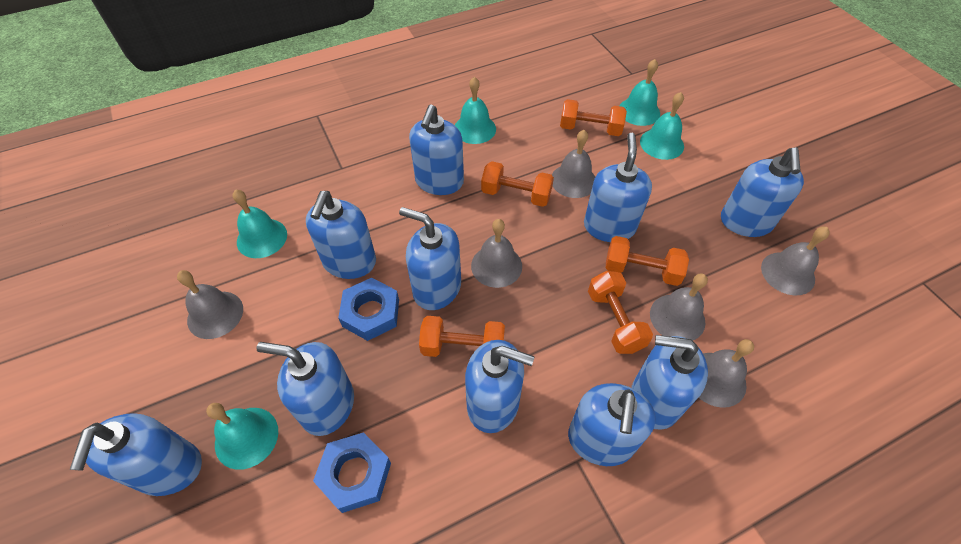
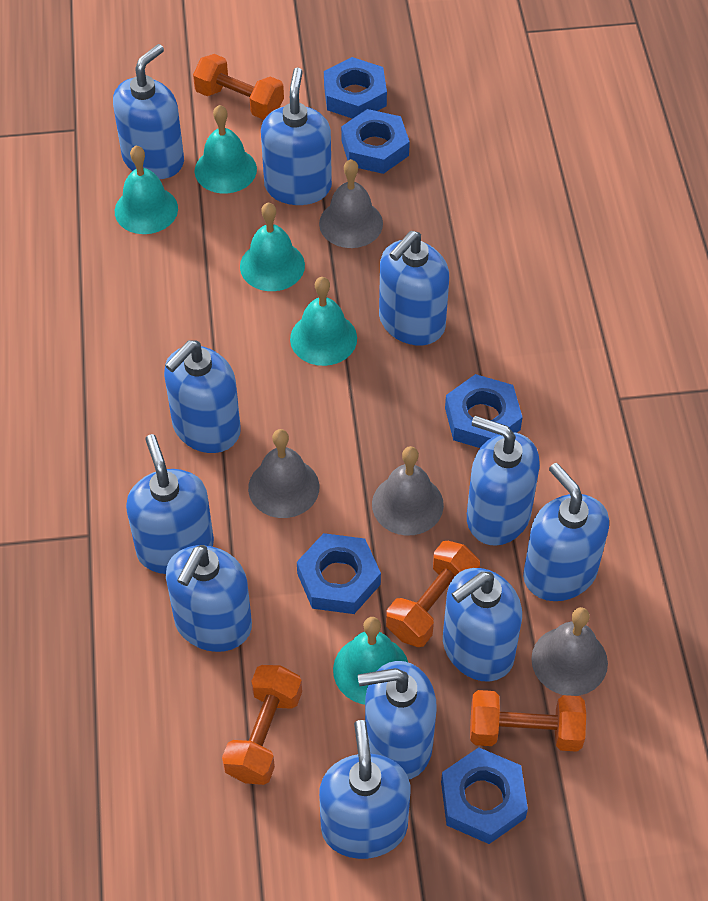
blue nut: [313,432,391,513] [338,278,399,341] = 2 -> [297,533,381,614] [324,57,387,119] [341,109,410,174] [441,747,528,844] [445,374,523,448] = 5
blue soap dispenser: [70,413,202,496] [256,342,354,436] [306,191,376,279] [399,207,461,310] [409,104,464,195] [465,340,534,433] [568,383,656,466] [584,133,652,242] [631,335,708,430] [721,147,804,237] = 10 -> [113,44,184,179] [126,434,214,574] [164,340,241,453] [166,545,252,652] [261,67,332,205] [319,720,410,859] [358,661,437,779] [379,231,449,345] [443,568,522,682] [467,416,540,546] [523,463,609,601] = 11
grey bell: [177,270,243,339] [471,219,522,288] [552,130,595,198] [650,273,708,341] [699,339,754,408] [761,227,830,295] = 6 -> [248,429,319,518] [319,159,383,248] [372,446,444,535] [531,607,608,696] = 4
orange dumbbell: [419,316,505,357] [481,161,554,207] [560,99,627,136] [588,271,653,354] [606,236,689,286] = 5 -> [193,54,284,120] [222,665,302,785] [386,541,480,647] [470,690,586,752] = 4

